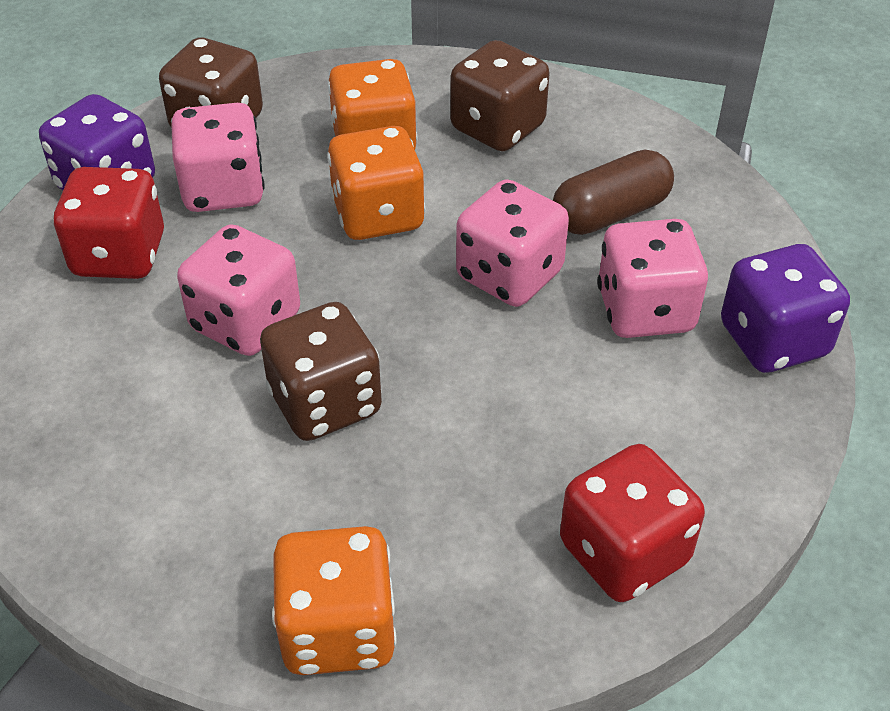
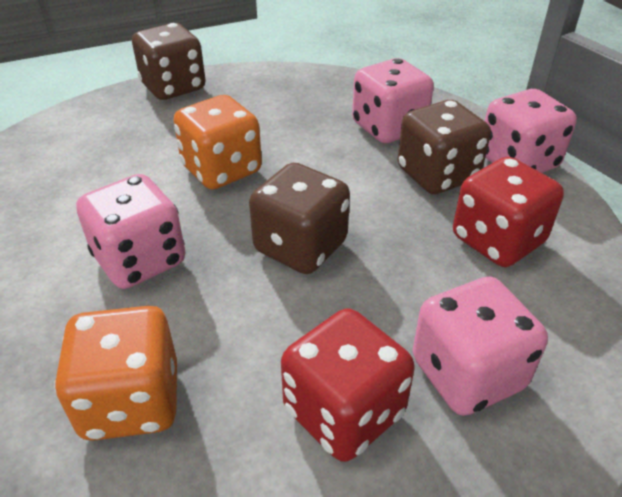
brown capsule: [553,150,674,235] = 1 -> none = 0
orange dice: [272,526,397,675] [327,126,425,240] [328,59,418,150] = 3 -> [54,306,177,441] [173,95,262,189] = 2
purple dice: [39,94,155,190] [721,244,850,373] = 2 -> none = 0

